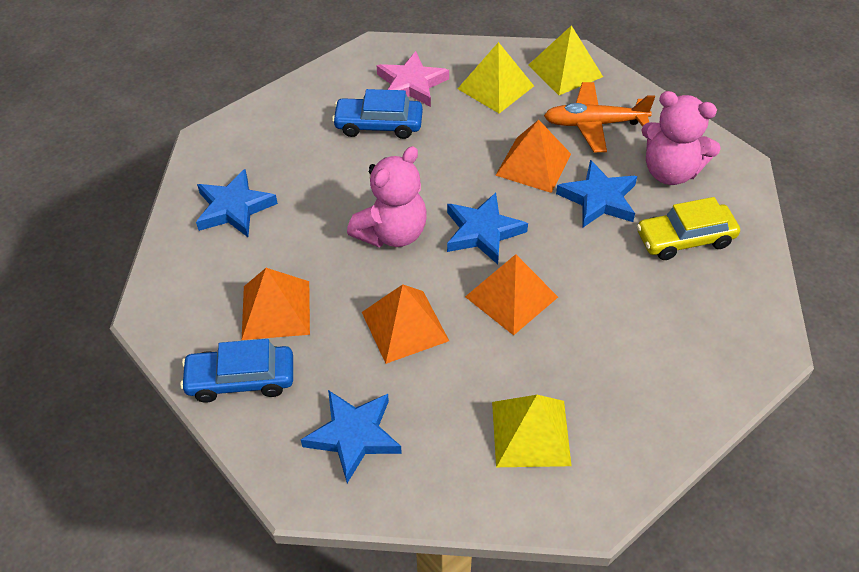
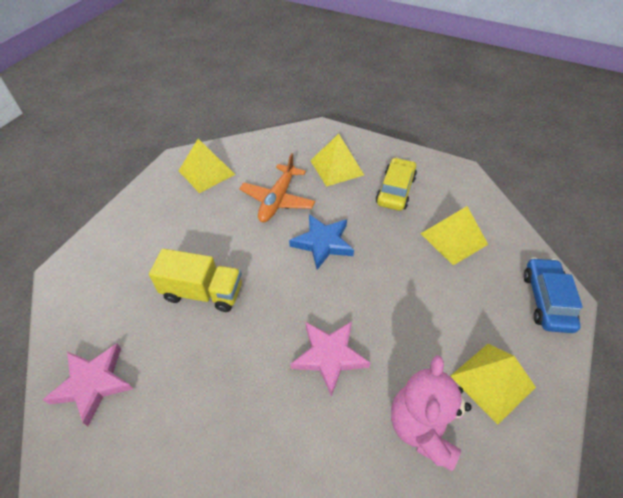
blue car: [180,339,293,403] [332,89,423,139] = 2 -> [524,257,583,333] = 1
blue star: [196,169,278,237] [301,390,402,483] [447,193,528,264] [556,160,637,227] = 4 -> [289,214,354,270] = 1
orange pyramid: [242,268,310,340] [362,284,449,364] [465,254,558,335] [495,120,571,193] = 4 -> none = 0
pink star: [377,51,449,107] = 1 -> [43,344,133,426] [291,321,370,397] = 2
pink teddy bear: [347,146,427,247] [641,91,721,185] = 2 -> [391,355,472,471] = 1
yellow pyramid: [458,42,534,113] [492,395,572,467] [528,25,603,95] = 3 -> [179,139,236,193] [310,134,364,187] [421,206,488,265] [450,343,536,425] = 4
yellow truck: none = 0 -> [149,248,242,312] = 1

